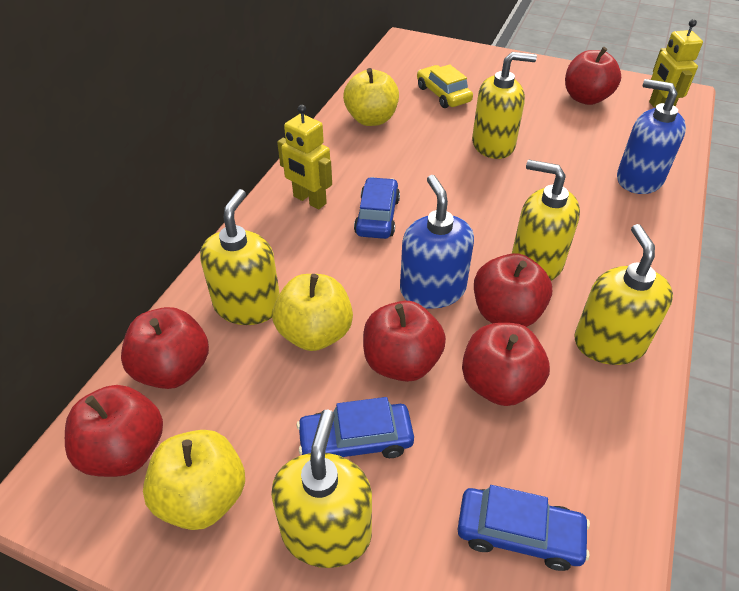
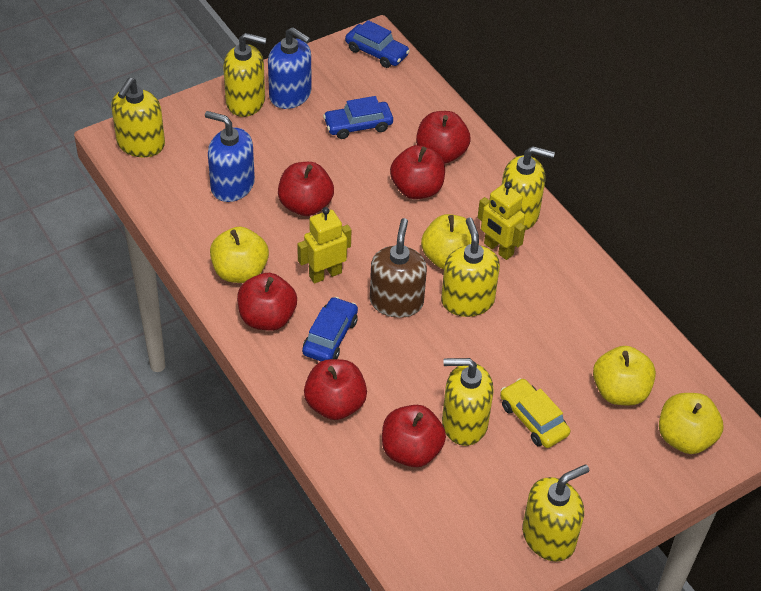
brown soap dispenser: none = 0 -> [370,218,427,318] = 1
yellow apple: [143,430,245,530] [272,274,353,351] [343,68,399,126] = 3 -> [210,226,269,283] [421,214,472,269] [593,346,656,406] [659,393,723,454] = 4
yellow soap dispenser: [200,189,280,325] [271,410,372,568] [472,52,537,159] [512,160,580,281] [574,224,673,365] = 5 -> [111,78,165,157] [223,33,267,117] [441,217,500,317] [442,358,494,446] [502,146,555,230] [522,465,589,562] = 6

